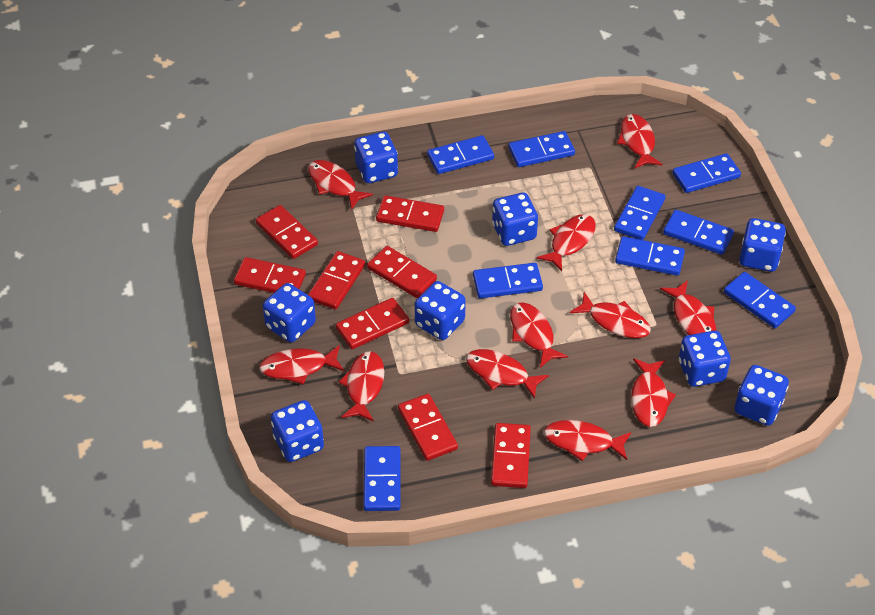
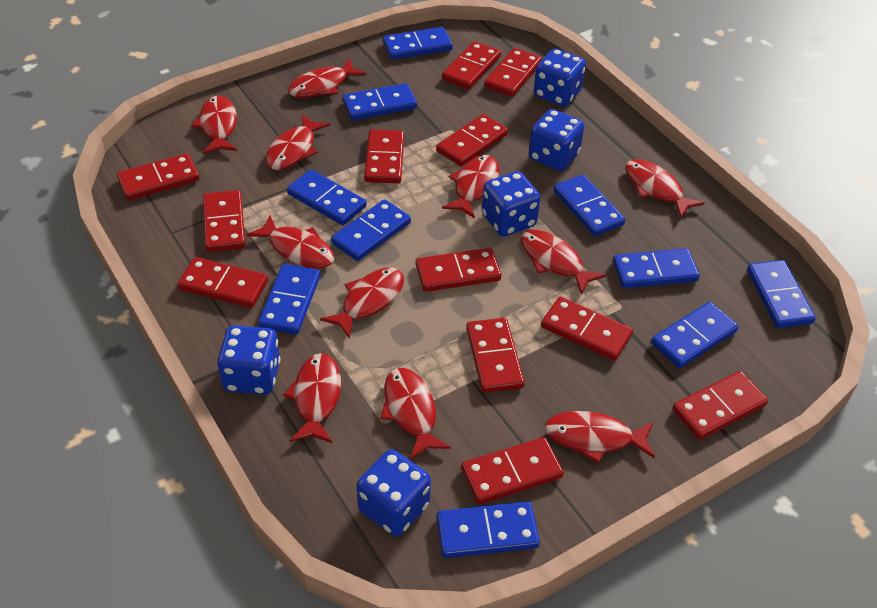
blue dice: [263,283,316,342] [271,400,324,462] [354,132,398,183] [415,281,466,340] [492,192,538,246] [679,331,731,387] [734,365,789,426] [739,218,786,272] = 8 -> [217,325,280,395] [357,450,431,536] [481,171,540,237] [528,109,585,171] [534,48,586,107] = 5
blue domino: [363,446,401,511] [427,135,494,174] [473,263,543,298] [508,131,575,167] [614,186,665,240] [615,236,685,276] [663,210,734,255] [672,153,741,193] [724,272,796,328] = 9 -> [258,264,321,335] [287,169,367,225] [331,199,411,261] [343,83,417,120] [383,27,453,59] [436,502,540,558] [554,175,625,236] [613,248,700,288] [651,302,739,368] [747,260,816,328] = 10
red domino: [234,257,306,293] [256,205,318,259] [308,251,365,310] [336,298,409,349] [367,246,437,298] [376,195,444,232] [398,394,458,461] [491,423,531,488] = 8 -> [117,153,199,201] [177,257,268,308] [203,190,246,252] [364,129,404,183] [416,248,501,292] [436,114,508,167] [442,41,501,89] [461,437,564,504] [466,318,525,393] [484,48,542,97] [541,296,633,361] [672,371,768,440] = 12

